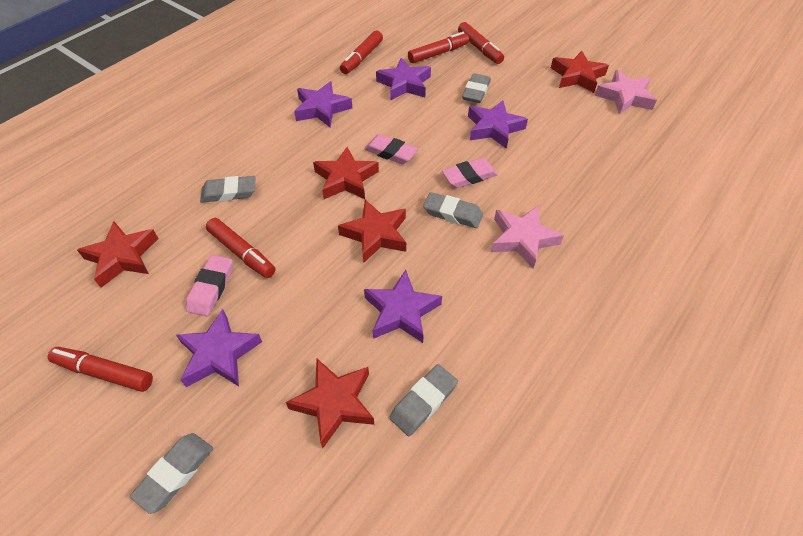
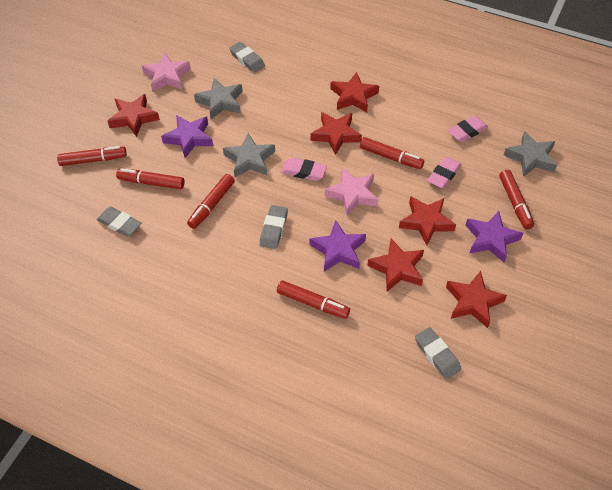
grey eraser: [130,433,213,514] [200,176,255,203] [389,364,458,436] [423,192,483,228] [462,73,491,103] = 5 -> [97,206,141,237] [229,42,265,73] [260,205,288,249] [415,327,461,379] = 4
grey star: none = 0 -> [194,78,243,119] [223,133,275,177] [504,131,557,177] = 3
purple star: [176,309,262,387] [294,81,352,127] [364,270,442,343] [376,58,431,100] [468,100,528,149] = 5 -> [161,115,213,158] [310,220,366,272] [465,211,523,262] = 3
red marker: [48,347,153,392] [206,218,276,278] [340,31,383,74] [408,32,469,63] [458,22,504,64] = 5 -> [57,146,127,166] [116,168,185,189] [187,174,235,229] [277,280,350,319] [360,137,424,169] [499,170,534,229] = 6
red star: [77,221,159,288] [286,359,374,448] [313,147,379,199] [338,200,406,263] [551,51,609,93] = 5 -> [108,94,160,137] [310,112,362,155] [330,72,379,112] [367,239,424,292] [399,196,456,245] [446,271,507,328] = 6

